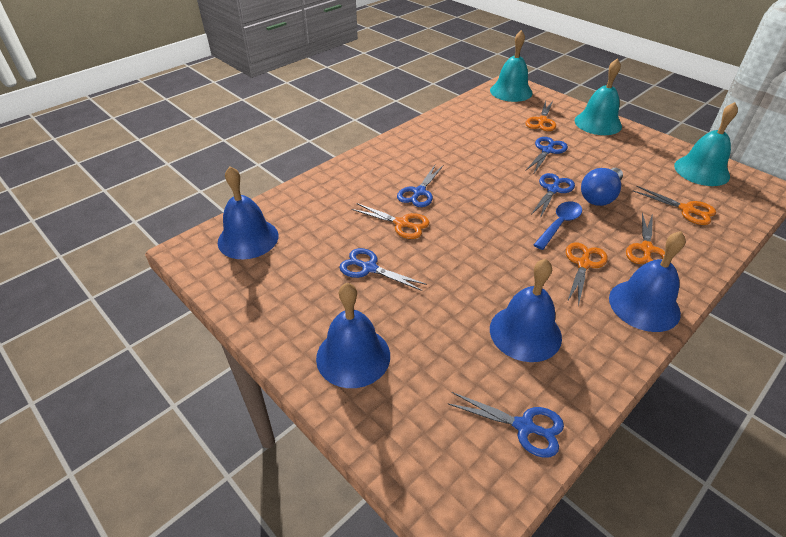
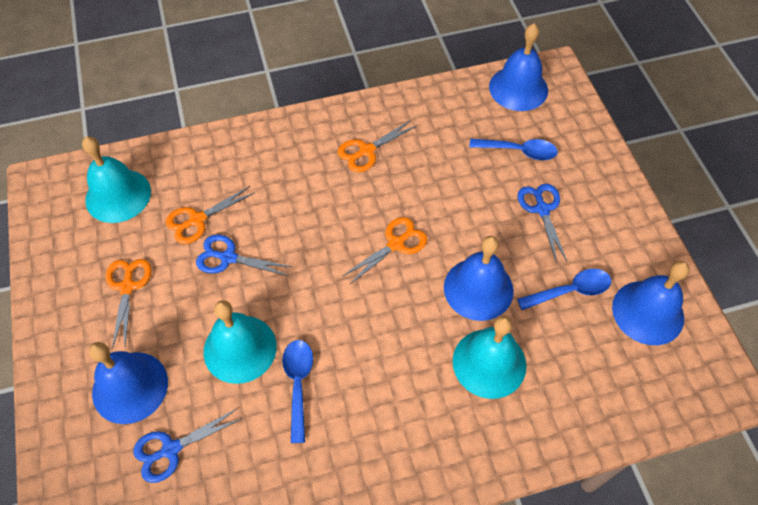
blue light bulb: [581,168,623,206] = 1 -> none = 0
blue scissors: [339,248,427,291] [397,165,443,207] [447,392,564,458] [526,137,568,173] [531,173,575,218] = 5 -> [133,408,242,483] [196,234,292,276] [518,184,567,263] = 3
blue spoon: [534,201,582,250] = 1 -> [282,340,313,443] [469,139,558,160] [517,269,611,310] = 3
orange scissors: [352,203,429,239] [525,100,556,131] [566,242,608,306] [626,213,665,264] [633,185,716,225] = 5 -> [106,259,151,349] [166,186,255,244] [338,120,418,172] [343,217,427,284] = 4

